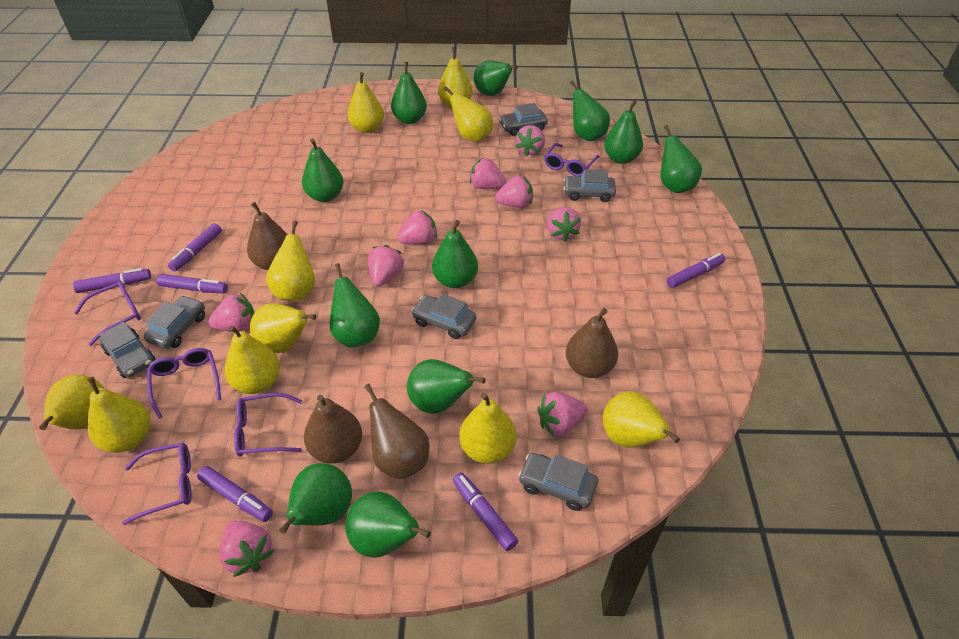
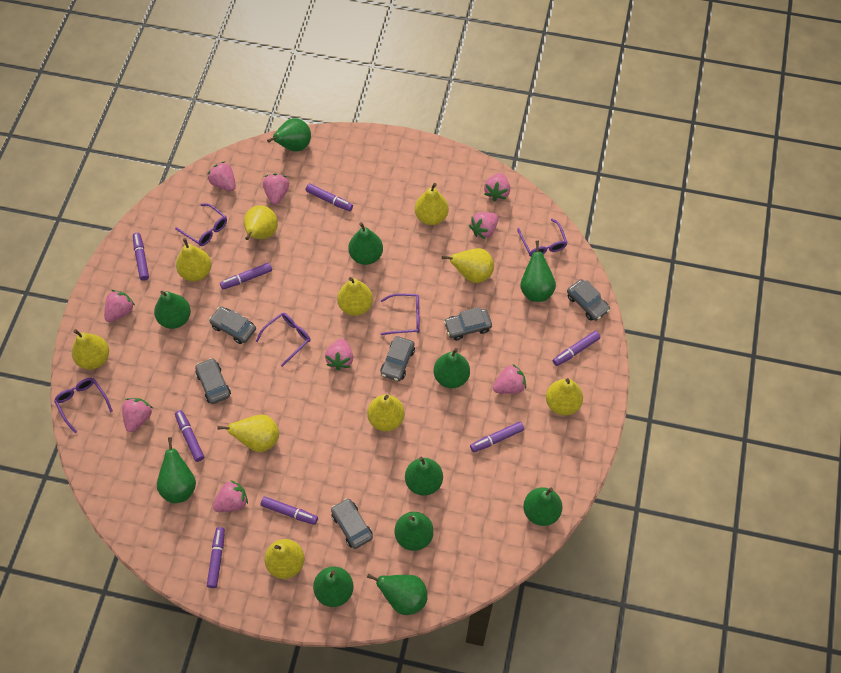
brown pear: [247,202,288,270] [304,395,362,463] [364,384,430,479] [566,308,618,378] = 4 -> none = 0
purple marker: [73,268,151,293] [156,274,228,293] [168,223,222,272] [197,466,273,522] [453,472,518,551] [667,253,725,288] = 6 -> [133,233,149,281] [175,410,204,462] [207,527,225,588] [220,263,272,290] [261,496,318,525] [305,183,353,211] [470,422,524,452] [553,331,600,366] = 8

